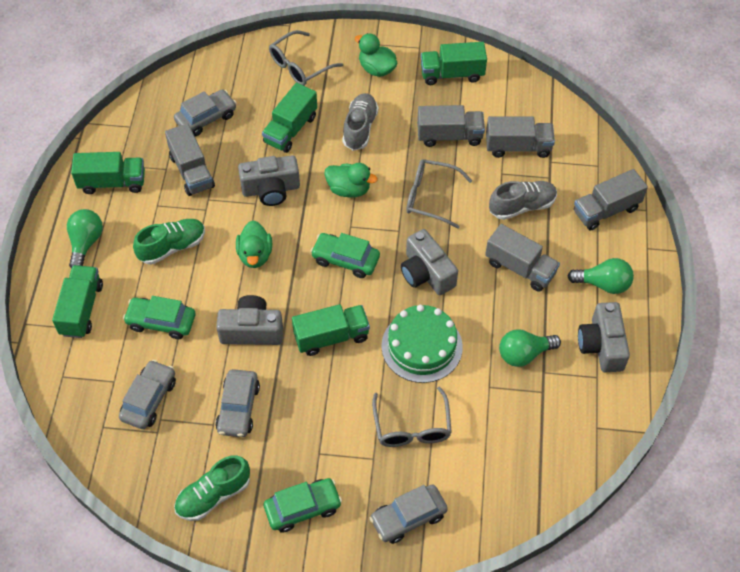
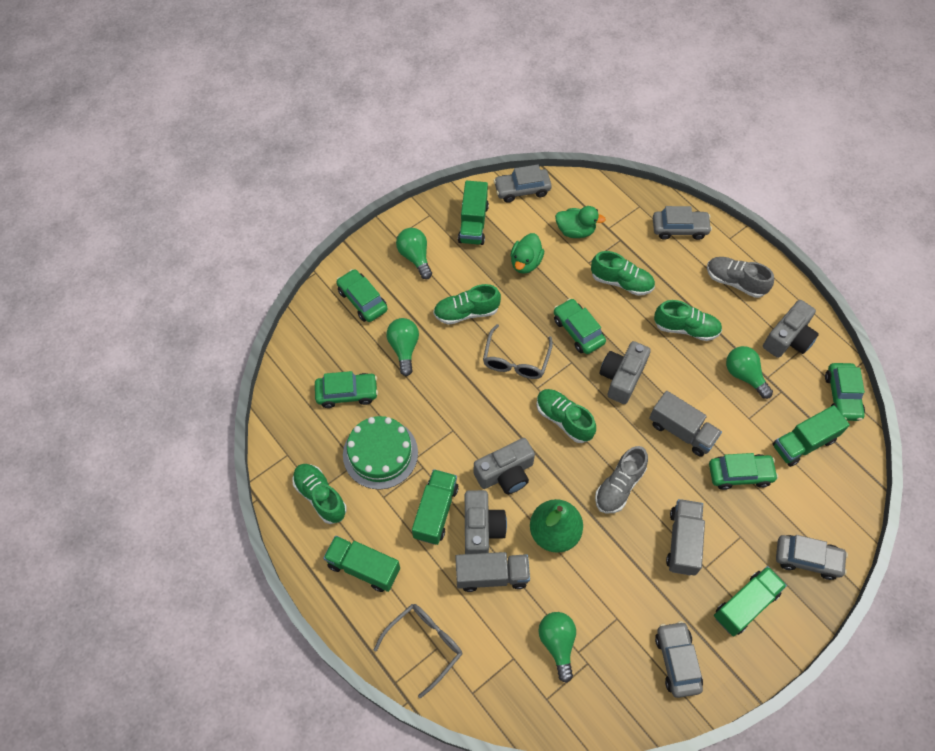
green car: [123,296,195,339] [264,478,342,533] [310,233,380,278] = 3 -> [315,371,378,408] [337,269,388,322] [554,298,606,354] [709,453,778,490] [825,363,865,421] = 5
green duck: [236,220,272,268] [324,163,378,198] [355,33,397,77] = 3 -> [510,233,544,274] [555,206,606,238] = 2
green light bulb: [67,209,103,268] [499,329,561,367] [567,258,634,294] = 3 -> [386,318,419,376] [396,228,432,279] [538,612,576,683] [726,346,773,399] = 4
green pear: none = 0 -> [530,499,583,553] = 1
green shoe: [133,219,205,264] [174,455,250,521] = 2 -> [293,464,347,524] [433,284,501,325] [537,389,596,443] [591,251,655,296] [654,300,722,341] = 5
grey glasses: [269,30,343,86] [372,387,452,447] [406,159,473,228] = 3 -> [374,604,462,698] [483,324,553,379] = 2
grey truck: [165,123,215,196] [417,105,485,147] [485,224,560,292] [486,116,555,158] [574,169,648,231] = 5 -> [455,552,530,592] [649,391,722,457] [666,499,705,576] = 3

